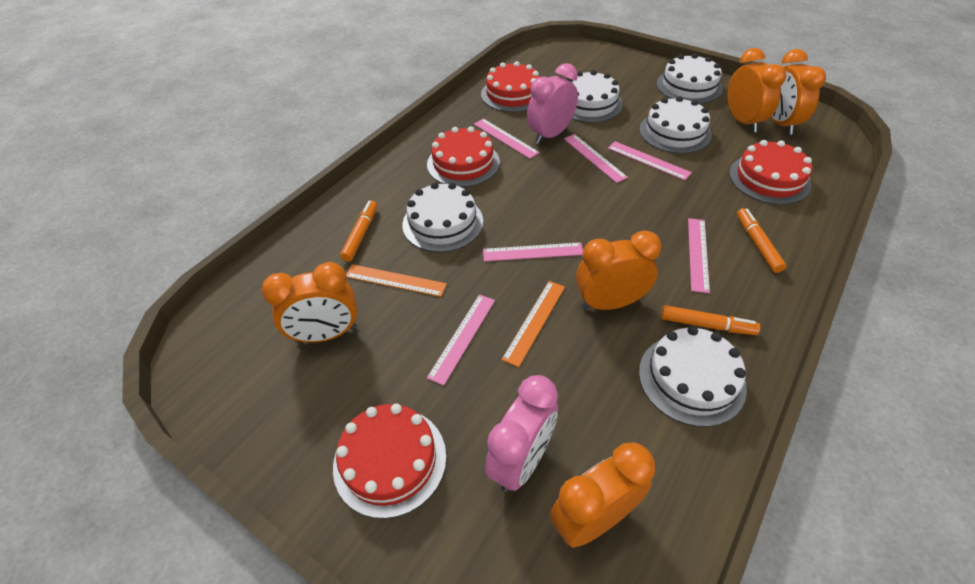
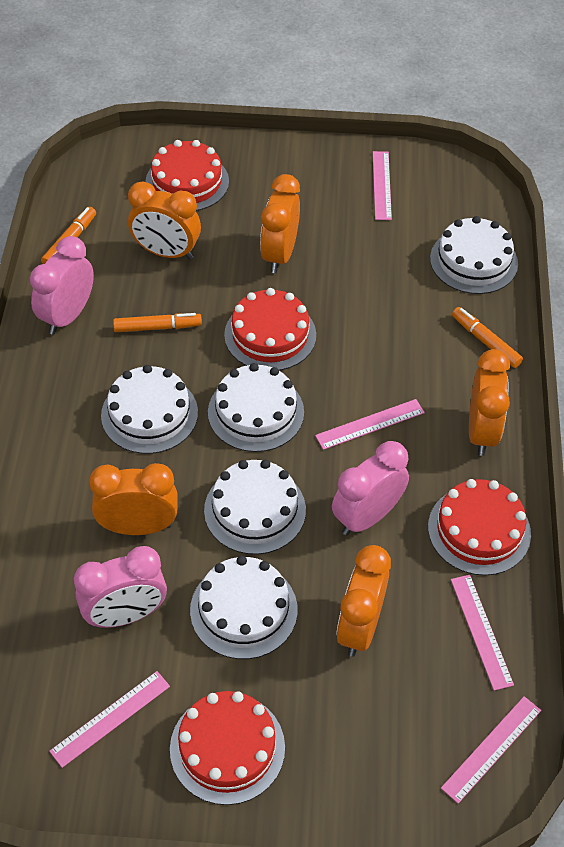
orange ruler: [346,264,447,297] [502,281,565,367] = 2 -> none = 0
pink clock: [485,375,558,492] [527,63,578,144] = 2 -> [30,236,94,335] [74,546,167,628] [332,441,409,536] = 3
pink ruler: [427,294,495,386] [474,119,540,159] [483,242,583,261] [564,134,628,183] [608,141,692,180] [688,218,710,293] = 6 -> [49,671,170,768] [315,399,425,450] [373,151,392,220] [441,696,541,804] [451,575,514,691] = 5

